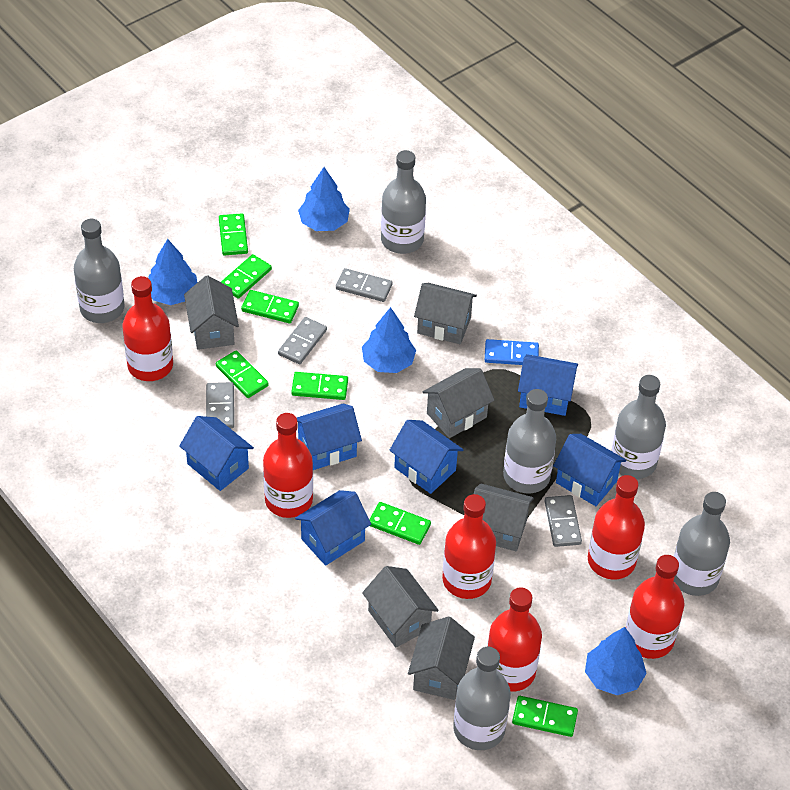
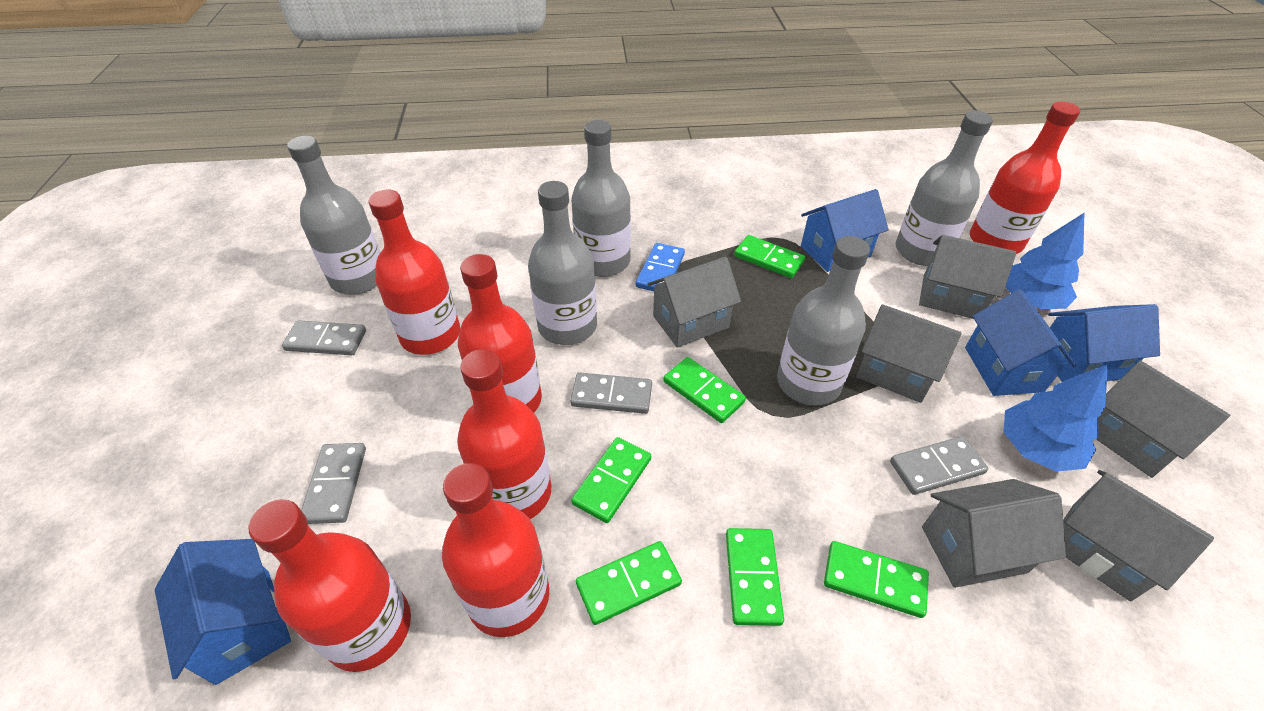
blue house: [179,416,254,491] [295,490,371,566] [297,403,362,470] [389,420,464,494] [518,354,578,416] [553,434,626,506] = 6 -> [155,539,291,685] [801,189,889,272] [965,289,1077,396] [1048,304,1160,382] = 4
blue tree: [148,239,198,305] [298,167,350,231] [362,307,416,373] [585,627,647,695] = 4 -> [1003,364,1108,472] [1005,212,1085,309] = 2
green domino: [216,350,269,398] [219,213,248,255] [221,254,272,299] [241,290,299,323] [291,372,348,400] [369,502,431,545] [512,696,578,737] = 7 -> [571,437,651,523] [576,541,682,625] [663,357,746,423] [726,528,784,626] [734,235,805,278] [824,541,929,618] = 6
grey bottle: [74,219,125,323] [381,150,426,254] [453,647,511,750] [503,389,556,493] [612,375,666,479] [674,492,730,596] = 6 -> [287,136,381,295] [528,181,597,345] [571,120,631,277] [777,236,870,406] [896,110,993,266] = 5

